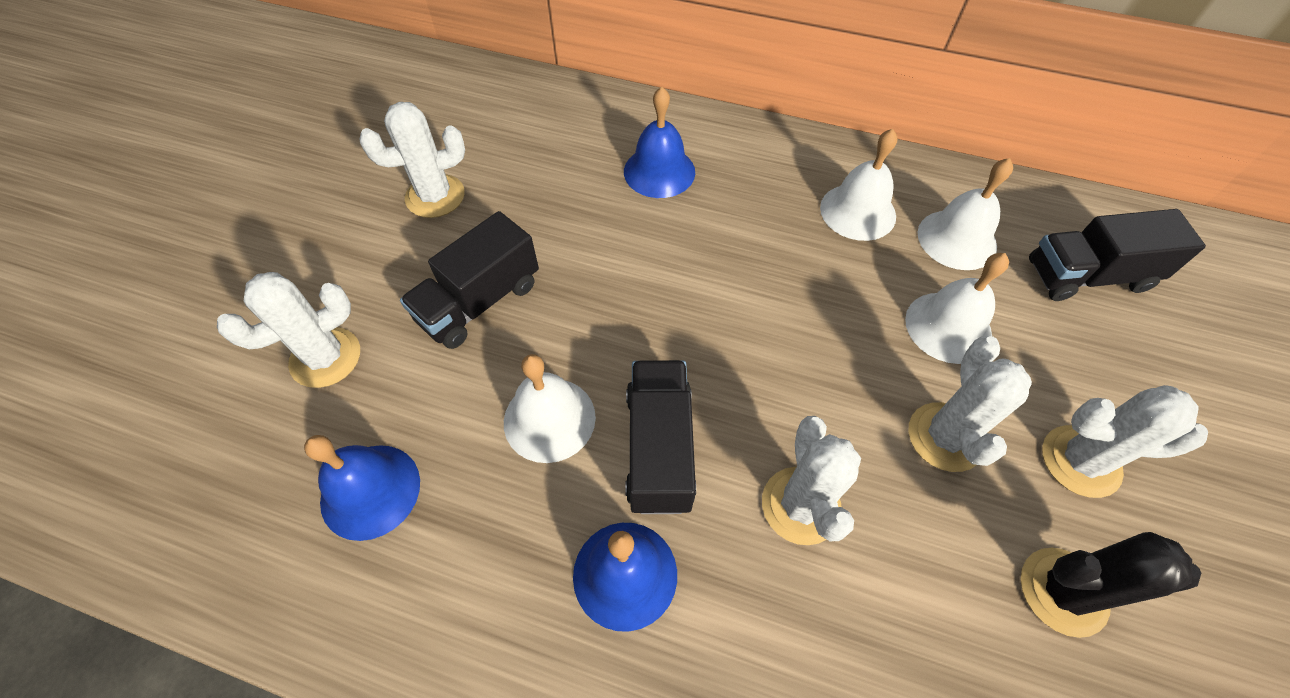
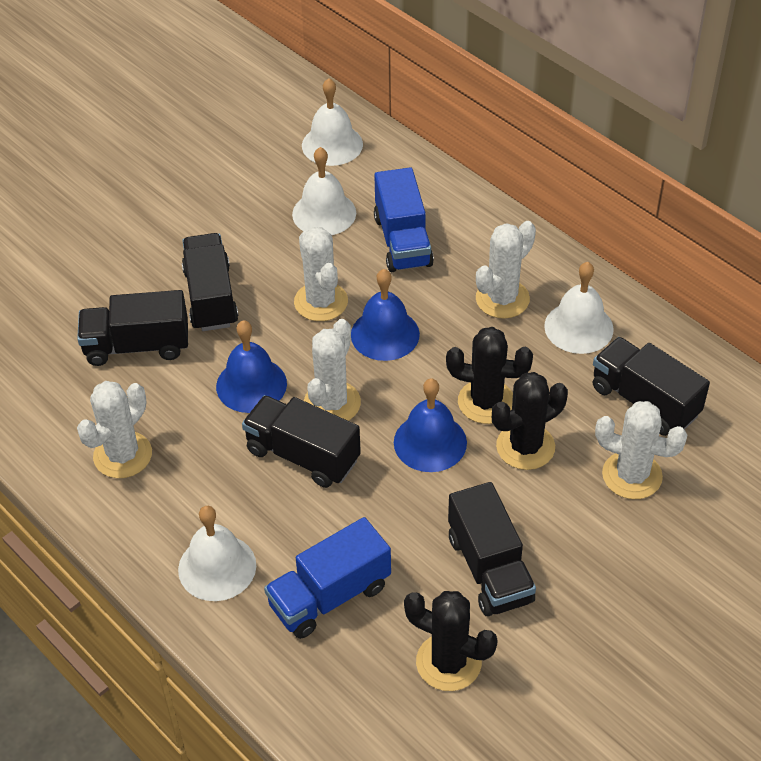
black cactus: [1021,532,1201,638] = 1 -> [404,591,498,691] [446,327,533,424] [492,372,568,470] = 3
black truck: [400,211,539,349] [625,360,696,514] [1029,209,1206,301] = 3 -> [77,290,188,366] [182,233,238,331] [242,395,361,488] [448,482,536,616] [593,337,710,436] = 5
blue truck: none = 0 -> [264,517,391,639] [374,167,434,272] = 2

